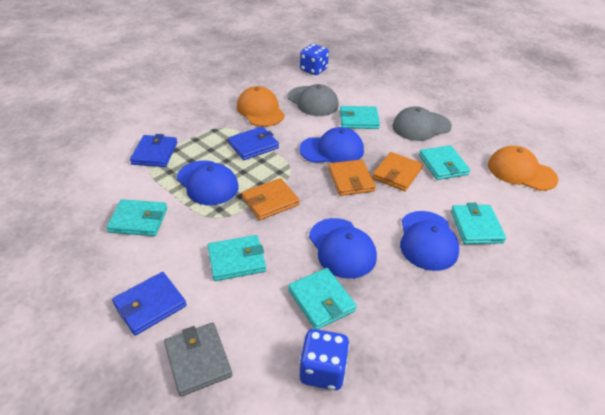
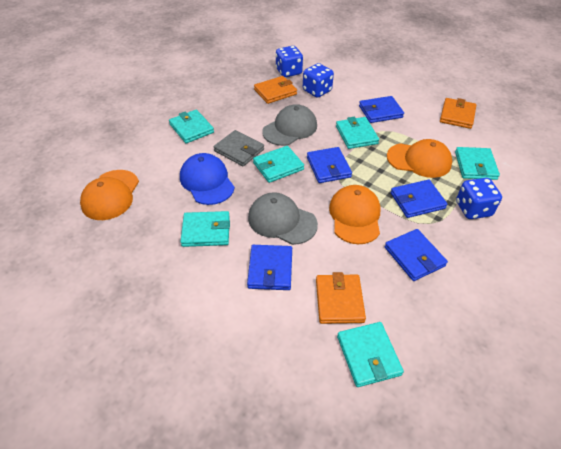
blue cap: [177,160,239,205] [300,127,364,163] [309,218,377,279] [400,211,459,271] = 4 -> [180,153,235,205] = 1
blue dice: [299,329,350,390] [300,44,329,75] = 2 -> [276,46,303,77] [303,63,334,98] [456,178,502,219] = 3
blue wallet: [112,272,187,336] [130,134,177,167] [228,126,279,160] = 3 -> [247,245,292,290] [307,147,352,183] [359,96,404,123] [385,229,448,281] [391,180,447,218] = 5
orange cap: [237,86,285,127] [488,146,558,191] = 2 -> [80,170,139,220] [329,185,381,244] [387,139,452,178] = 3

